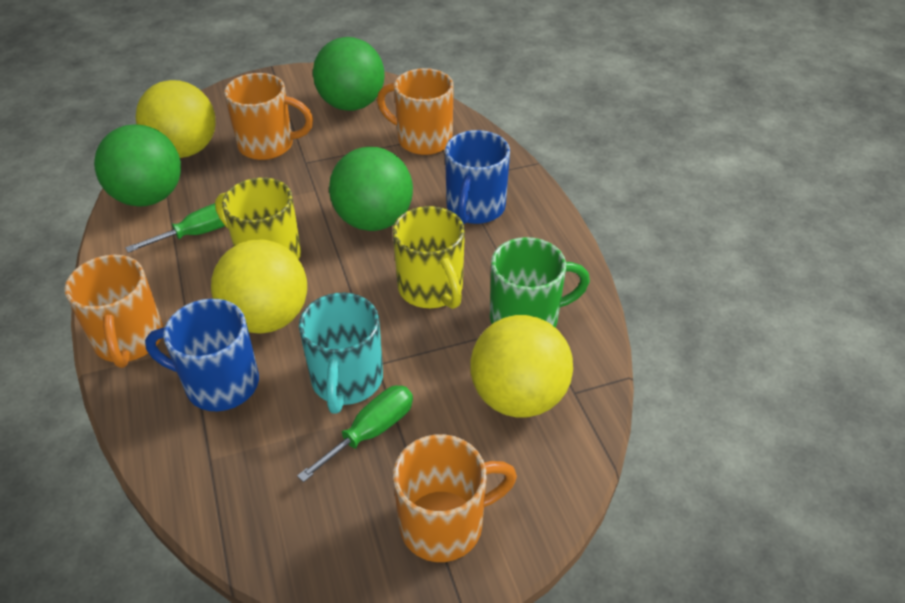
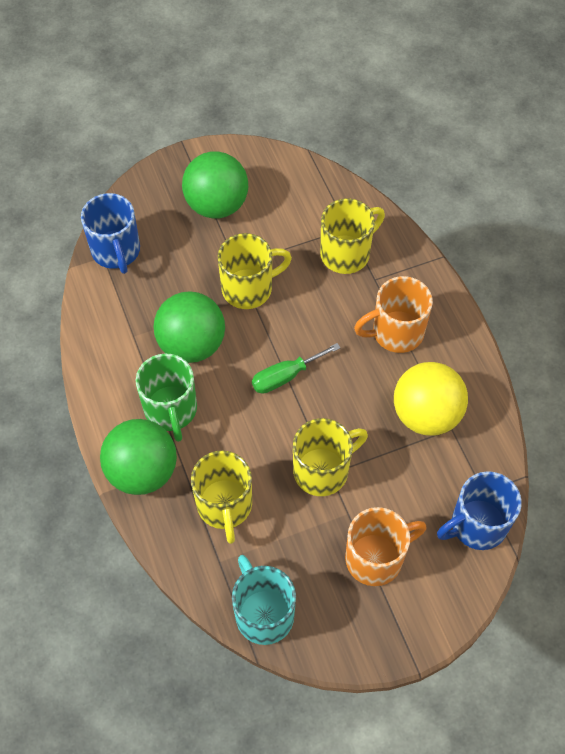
green screwdriver: [125,203,225,253] [297,386,413,482] = 2 -> [252,343,340,394] = 1
orange mug: [64,255,163,368] [224,73,313,160] [377,68,454,155] [393,434,517,562] = 4 -> [345,507,427,586] [354,276,433,353] = 2
yellow ball: [135,80,216,158] [211,239,307,334] [470,315,573,417] = 3 -> [394,362,468,436] = 1
yellow mug: [215,177,301,260] [393,206,465,309] = 2 -> [191,451,252,544] [218,233,292,309] [293,418,368,496] [320,198,385,274] = 4

